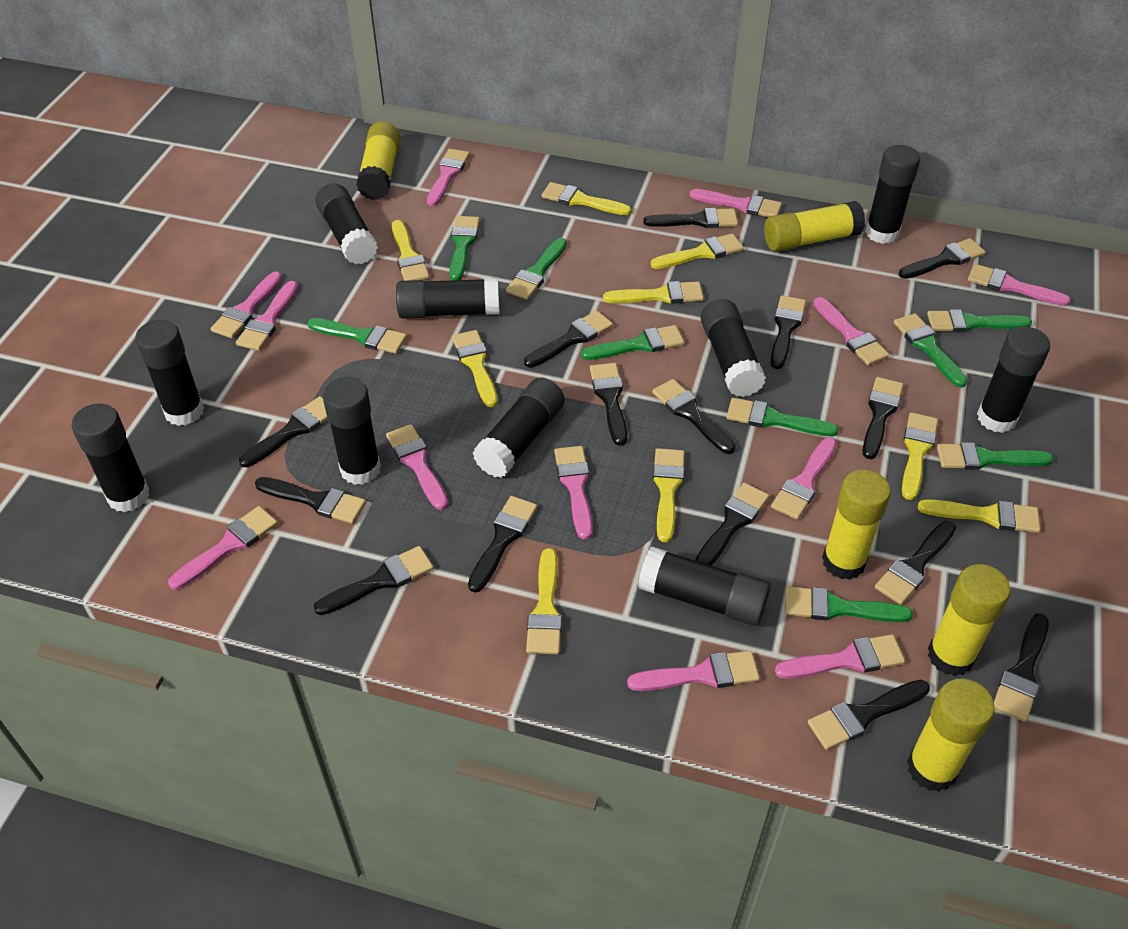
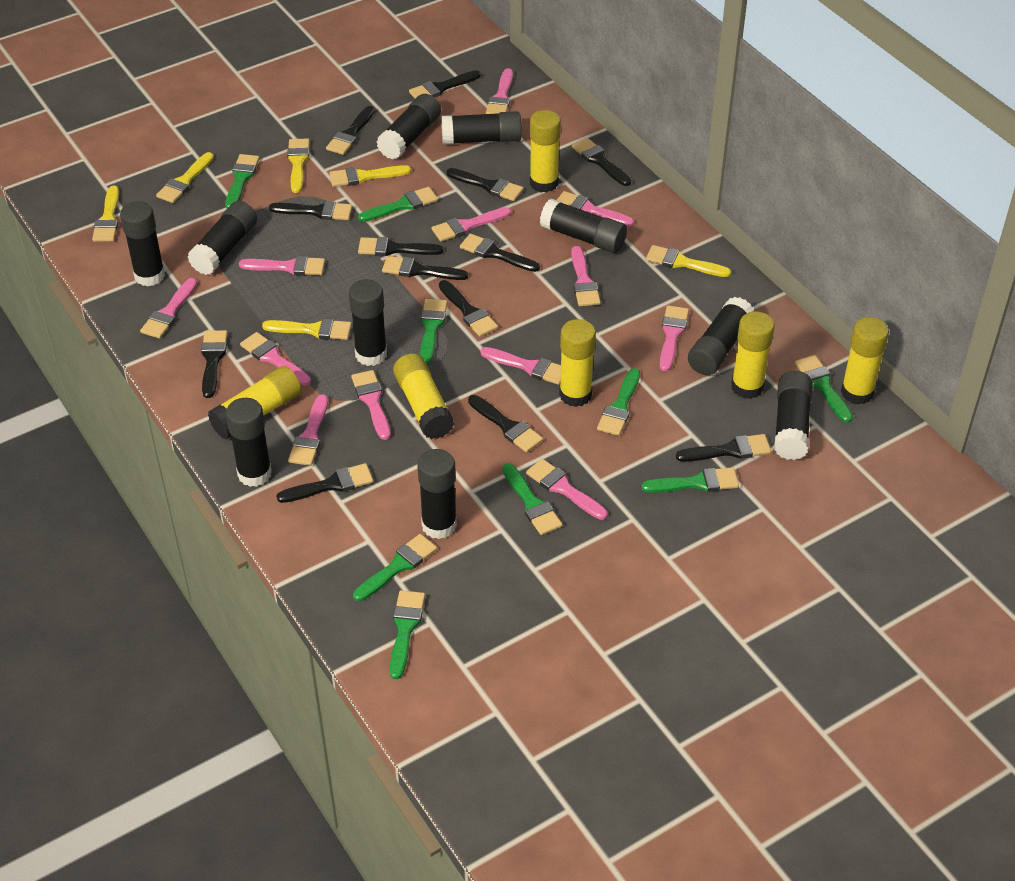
black brush: [239,396,328,467] [255,477,366,524] [314,546,434,615] [468,496,537,592] [524,310,613,368] [590,363,627,446] [643,208,738,228] [652,379,736,454] [695,483,769,566] [770,295,806,369] [808,680,930,750] [863,377,903,459] [875,521,956,605] [899,238,985,279] [994,613,1049,722] = 15 -> [201,330,228,398] [269,201,352,220] [277,463,373,503] [326,106,375,155] [358,237,444,256] [382,256,468,280] [409,70,481,99] [439,280,498,337] [447,168,524,201] [460,234,540,272] [468,395,543,452] [572,138,631,186] [676,434,771,462] = 13
yellow brush: [392,220,429,281] [452,330,498,407] [526,548,562,654] [542,182,632,215] [603,281,704,304] [650,234,743,269] [653,448,685,542] [902,412,938,500] [918,499,1040,533] = 9 -> [92,185,119,242] [156,152,214,203] [262,319,352,340] [287,139,310,193] [329,165,411,187] [646,245,731,277] = 6
yellow glue stick: [356,122,400,200] [764,201,865,252] [822,469,891,580] [907,678,995,792] [928,564,1011,676] = 5 -> [208,366,301,440] [393,353,454,439] [530,110,561,193] [559,319,596,407] [731,311,774,399] [841,317,889,404] = 6

